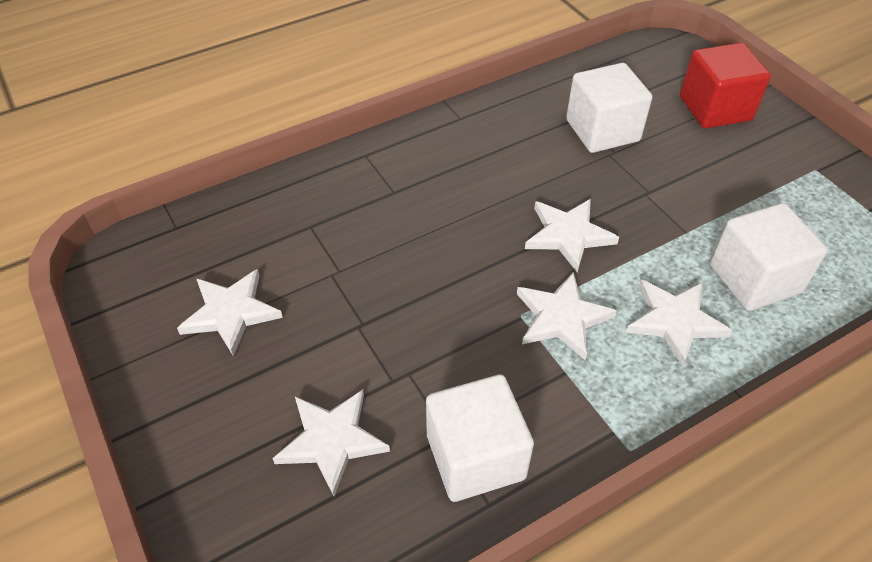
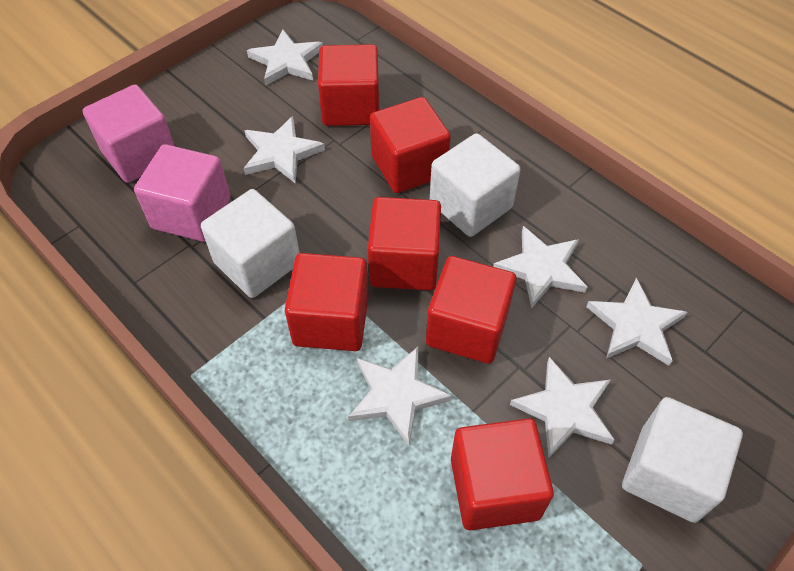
pink cube: none = 0 -> [83,84,175,183] [134,144,230,242] = 2
red cube: [680,43,771,128] = 1 -> [285,253,369,351] [318,44,379,126] [368,197,441,290] [370,97,451,193] [426,256,516,364] [451,418,554,530] = 6
white star: [177,269,283,356] [272,390,390,496] [517,272,617,360] [525,199,619,273] [626,279,732,366] = 5 -> [243,116,325,184] [247,29,323,86] [348,347,452,446] [493,226,587,309] [510,357,615,458] [586,278,687,366] = 6

